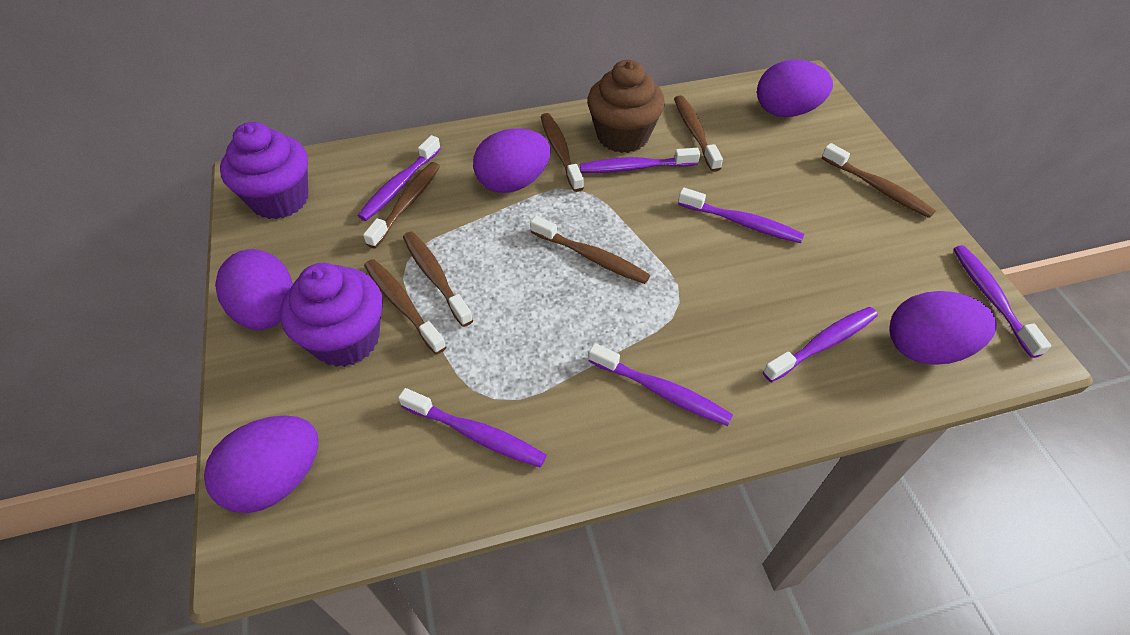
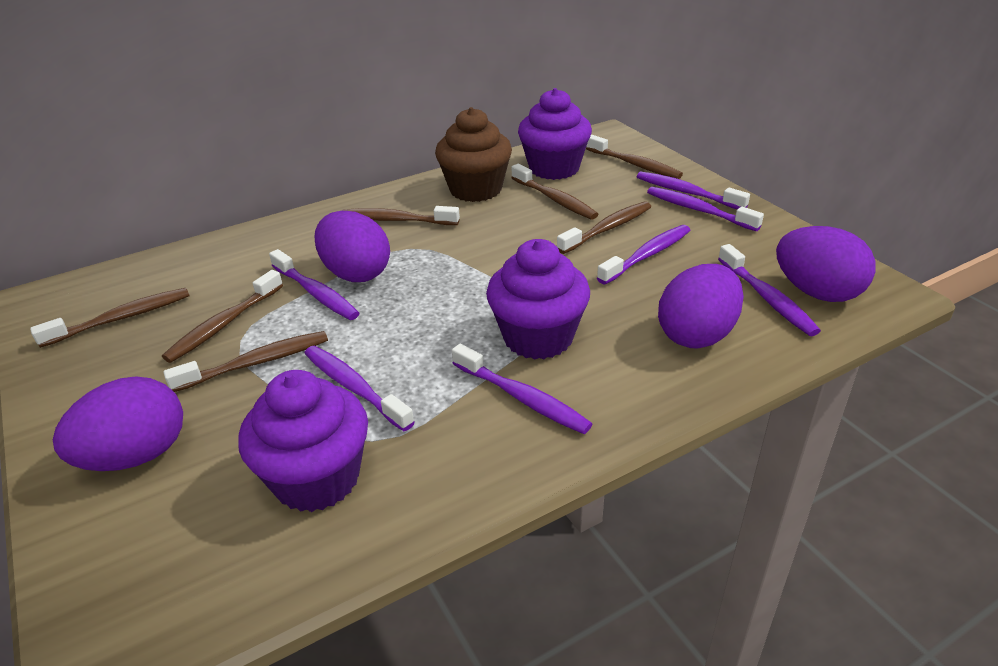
purple cupcake: [220,122,308,219] [280,263,383,367] = 2 -> [238,370,368,512] [486,239,590,360] [518,88,592,180] = 3
purple egg: [204,415,318,513] [215,249,293,330] [473,128,551,193] [757,59,833,117] [889,291,997,365] = 5 -> [53,376,183,471] [315,211,390,282] [658,264,744,349] [776,226,875,302] = 4

